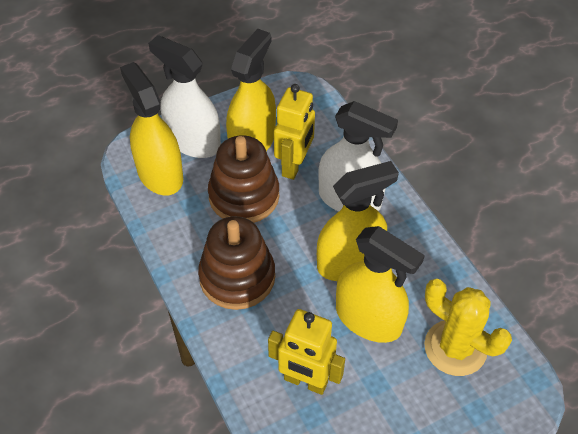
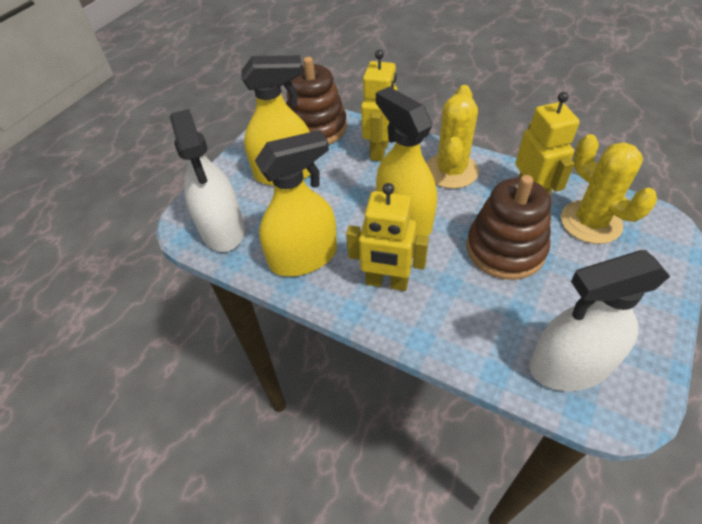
yellow cactus: [424,279,512,376] = 1 -> [426,85,479,189] [561,134,657,244] = 2
yellow robot: [268,309,345,395] [274,84,315,180] = 2 -> [346,183,429,291] [361,50,397,161] [516,92,580,195] = 3
yellow spray bottle: [120,62,183,195] [226,29,276,151] [317,161,399,281] [336,226,425,343] = 4 -> [241,55,315,186] [255,130,337,277] [376,87,437,239] = 3

